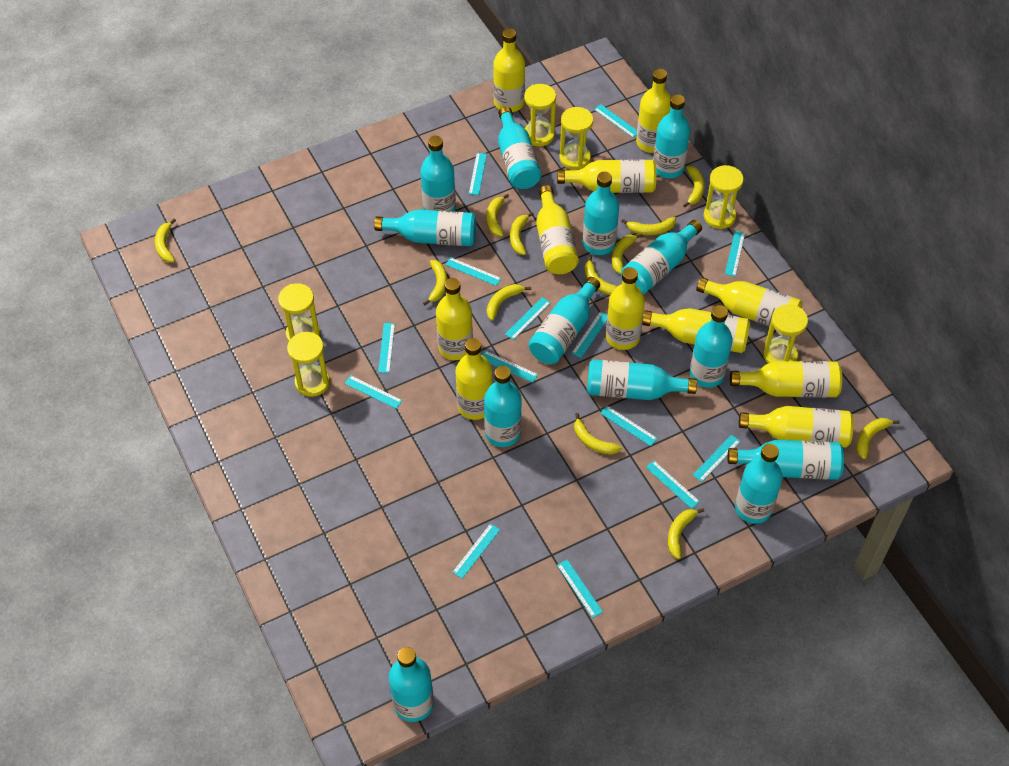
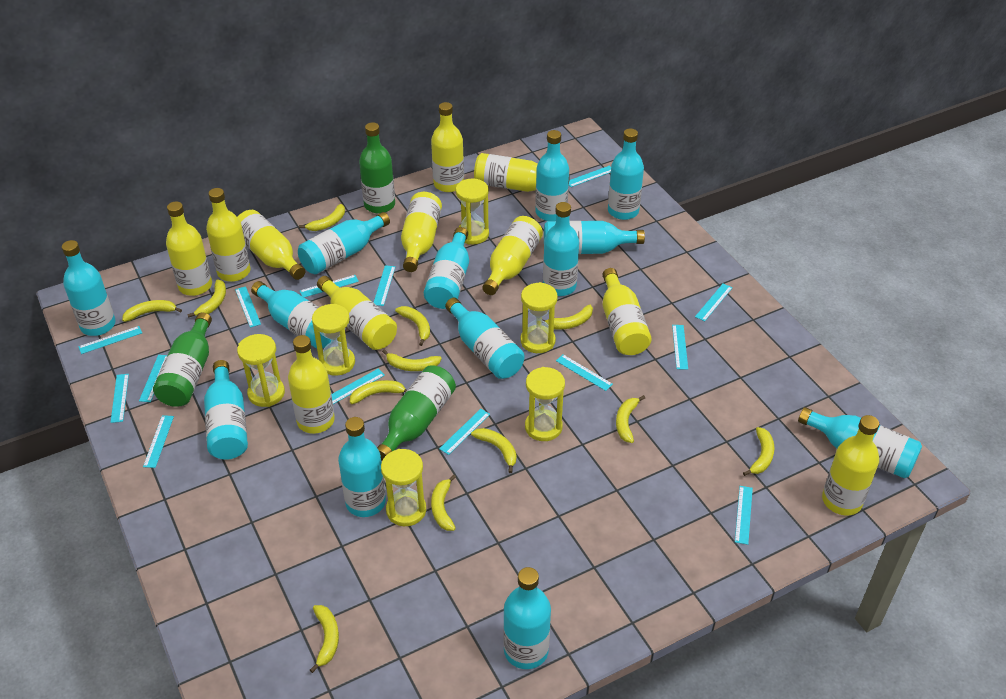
green bottle: none = 0 -> [153,312,212,407] [359,122,395,214] [377,365,456,461] = 3

